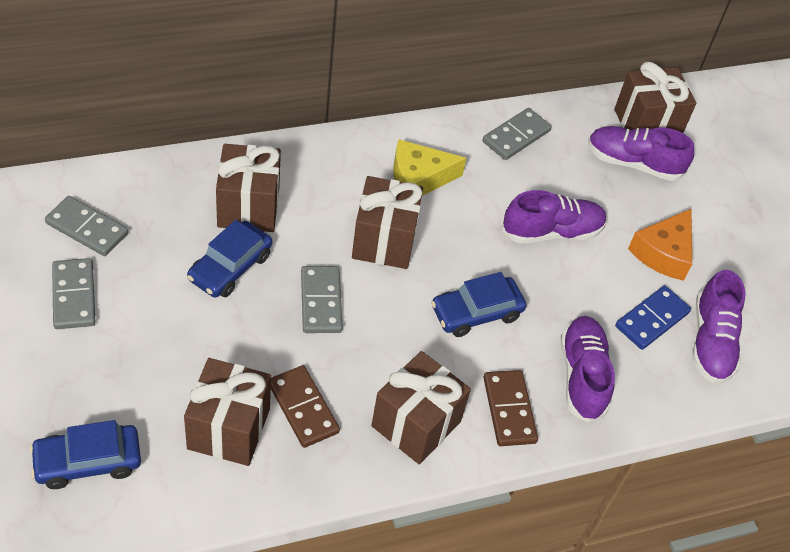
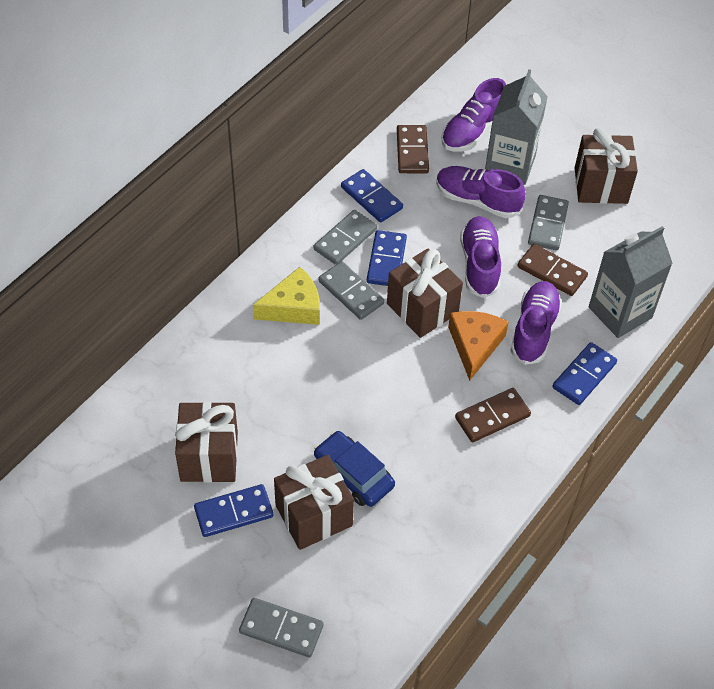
blue car: [30,420,141,489] [187,220,272,298] [431,272,526,337] = 3 -> [314,431,395,507] = 1
blue domino: [615,286,691,350] = 1 -> [194,484,273,537] [341,169,403,223] [367,230,407,286] [552,342,617,405] = 4
brown domino: [271,365,340,448] [483,370,538,446] = 2 -> [397,125,429,173] [455,388,531,443] [517,244,588,296] = 3
brown gift: [184,358,271,466] [216,144,281,232] [352,176,423,269] [371,351,471,464] [614,62,696,133] = 5 -> [175,402,238,483] [274,455,354,550] [387,249,463,338] [575,128,638,204] = 4
grey carton: none = 0 -> [485,69,548,185] [589,226,673,338] = 2

